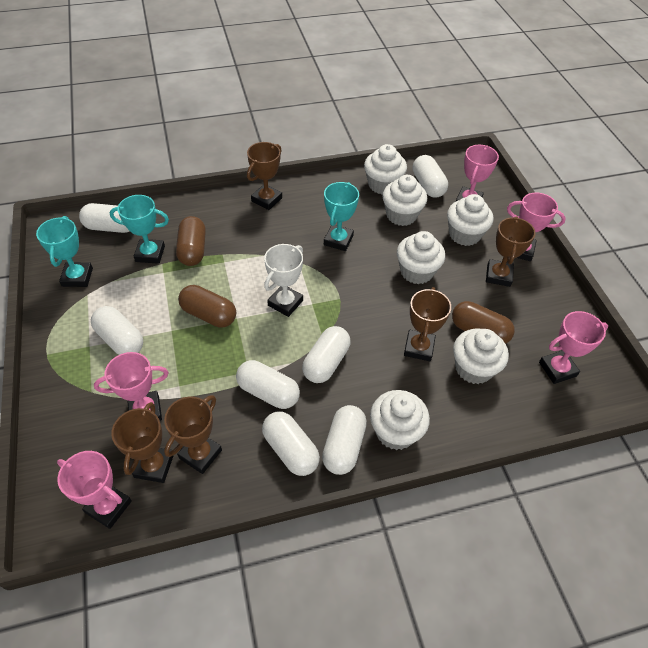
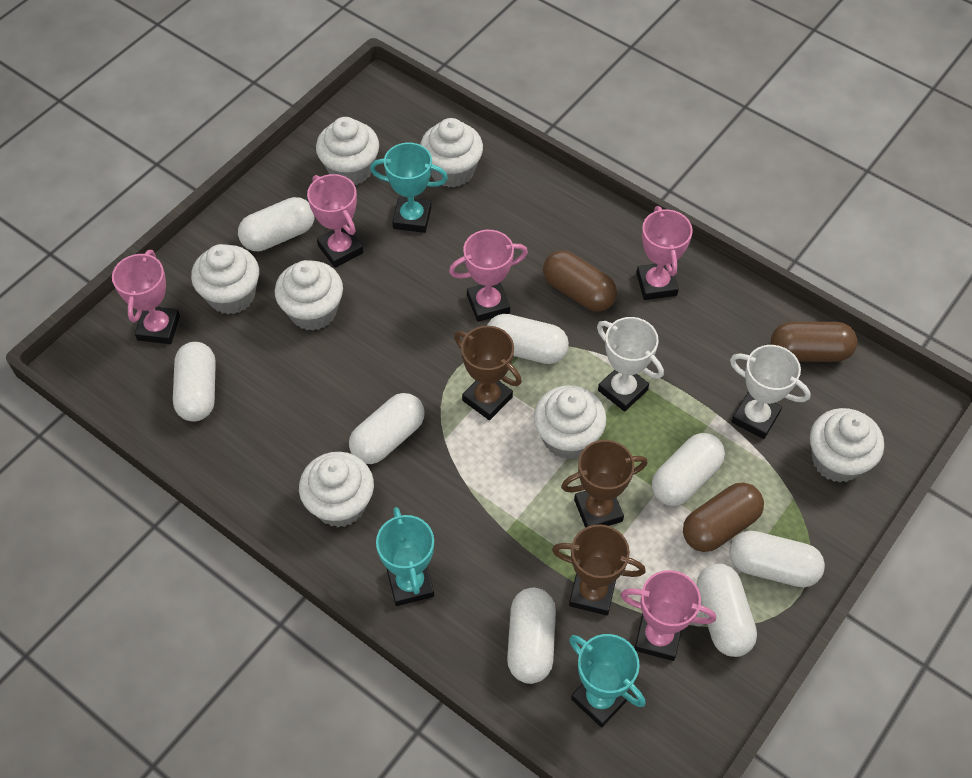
brown trophy: [111,402,174,483] [164,395,222,474] [247,142,282,210] [404,287,451,361] [486,216,536,287] = 5 -> [454,326,522,420] [552,524,646,615] [561,440,647,528] = 3
white capsule: [79,203,130,233] [91,306,143,355] [236,360,300,409] [262,412,320,476] [302,326,350,383] [322,405,367,475] [413,155,448,198] = 7 -> [173,342,216,421] [238,197,315,251] [349,393,424,464] [487,314,569,364] [507,588,556,684] [652,433,725,506] [697,564,757,657] [729,531,825,588] = 8
white cupcake: [364,144,407,194] [370,390,430,450] [382,175,427,226] [397,231,445,284] [447,194,493,246] [453,328,509,384] = 6 -> [191,244,259,314] [275,260,343,331] [299,452,374,527] [316,117,379,185] [420,118,483,188] [534,385,607,459] [810,408,884,483] = 7
white trophy: [264,244,303,317] = 1 -> [597,317,664,412] [730,345,811,439] = 2

